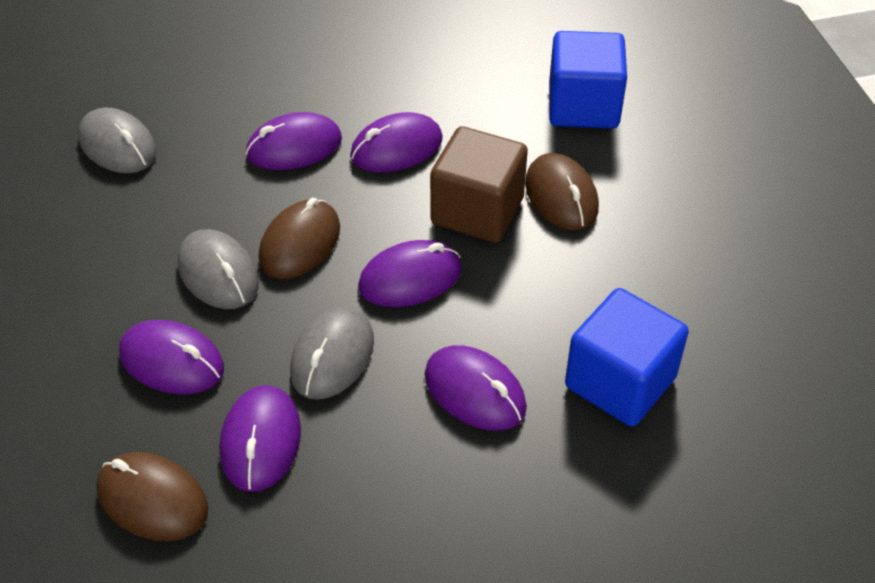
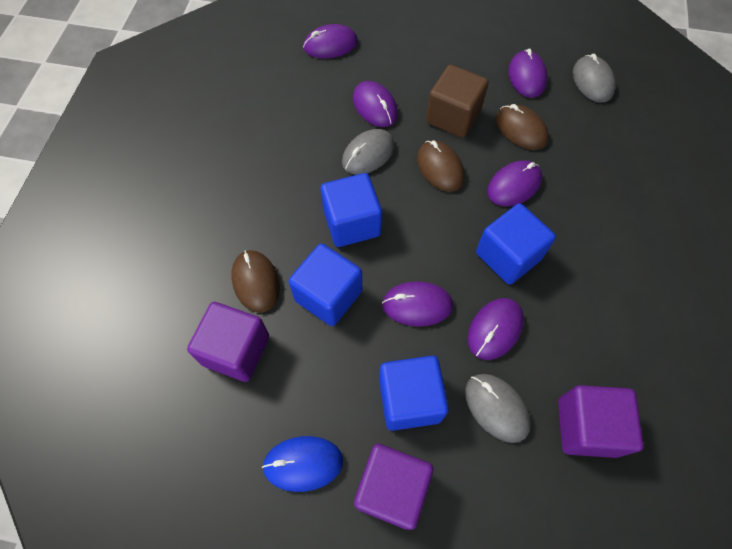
blue cube: [549,31,627,129] [565,288,689,427] = 2 -> [289,243,362,326] [321,173,382,247] [379,356,449,431] [476,203,556,285] = 4
blue mouse: none = 0 -> [262,436,343,492] = 1
purple cube: none = 0 -> [187,302,269,382] [354,444,433,530] [558,385,644,458] = 3

